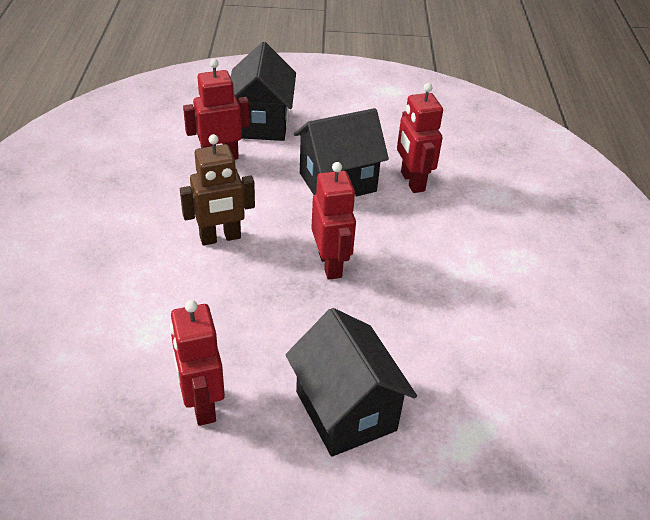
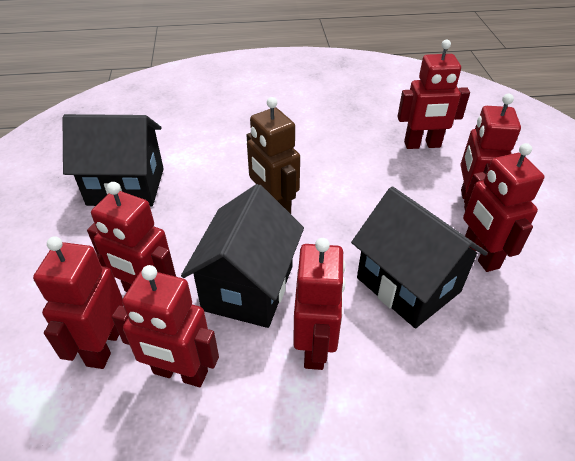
red robot: [170,300,225,426] [183,59,250,160] [311,162,356,280] [397,83,443,193] = 4 -> [33,236,123,369] [87,182,176,292] [112,265,219,387] [293,238,346,370] [397,40,470,149] [460,94,521,211] [463,143,544,272] = 7

